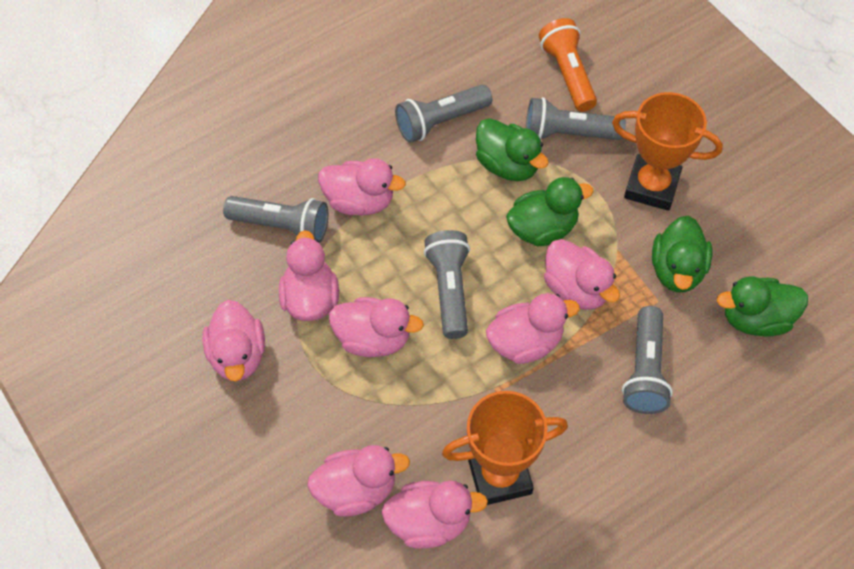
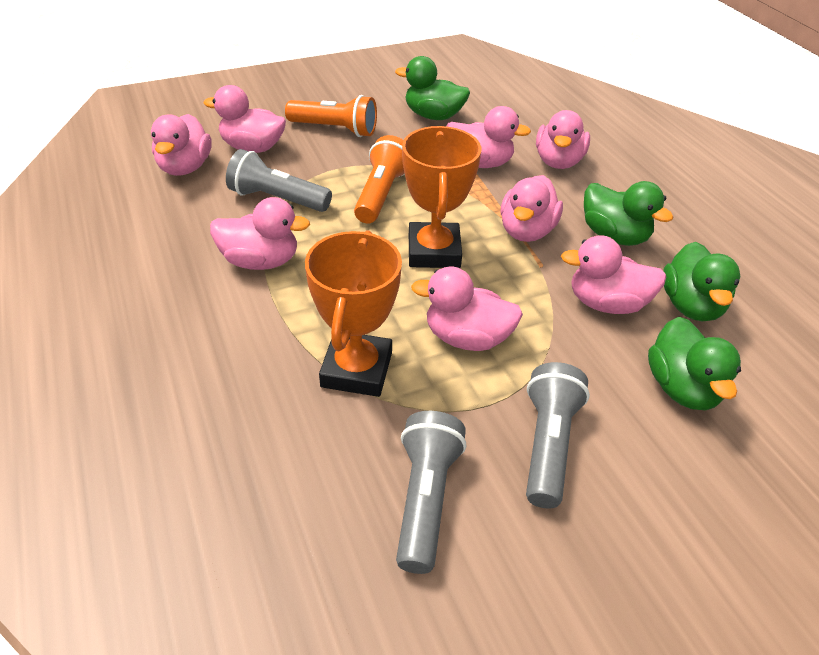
grey flashlight: [223,196,328,243] [395,85,492,143] [424,230,470,339] [526,97,626,140] [622,306,673,414] = 5 -> [226,149,332,212] [396,411,467,574] [526,362,590,509] = 3
orange flashlight: [539,18,597,112] = 1 -> [285,95,377,137] [354,135,405,224] = 2

